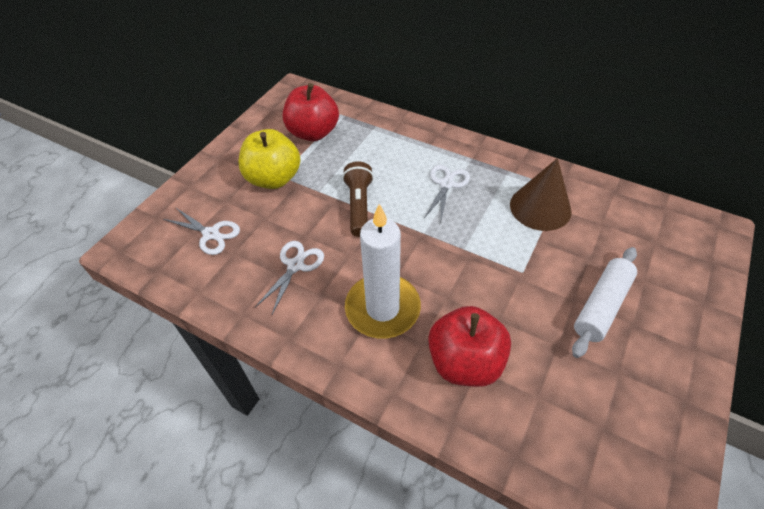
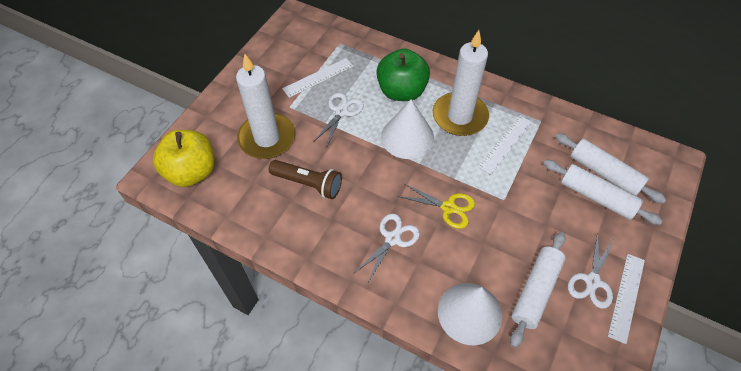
brown cone: [510,158,572,231] = 1 -> none = 0
green apple: none = 0 -> [376,49,430,101] = 1
red apple: [283,83,339,141] [428,306,511,387] = 2 -> none = 0
white candle: [345,204,421,339] = 1 -> [236,54,295,159] [433,30,489,136] = 2
white cone: none = 0 -> [381,99,434,159] [438,283,502,345] = 2
white rolling pin: [572,247,637,358] = 1 -> [510,232,565,348] [543,160,663,225] [555,133,666,204] = 3
white ruler: none = 0 -> [282,58,354,98] [478,115,532,175] [608,254,645,344] = 3
yellow scissors: none = 0 -> [397,183,475,229] = 1

